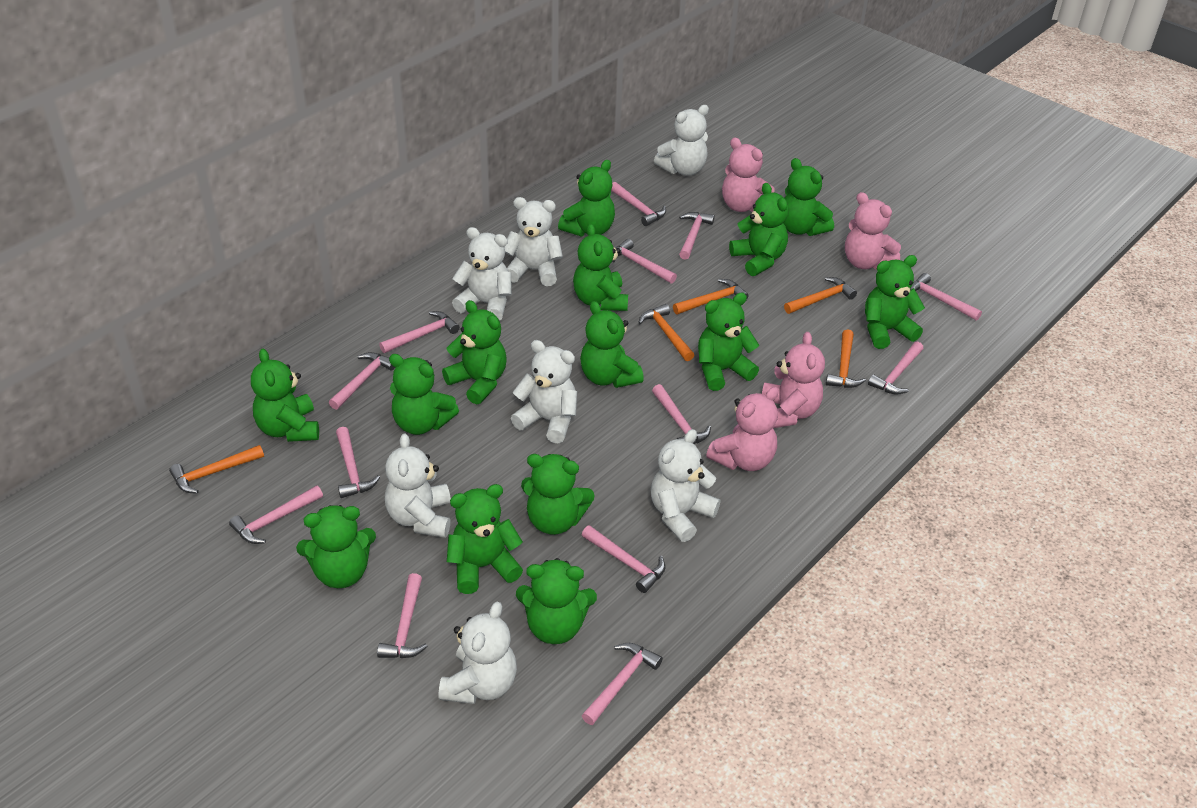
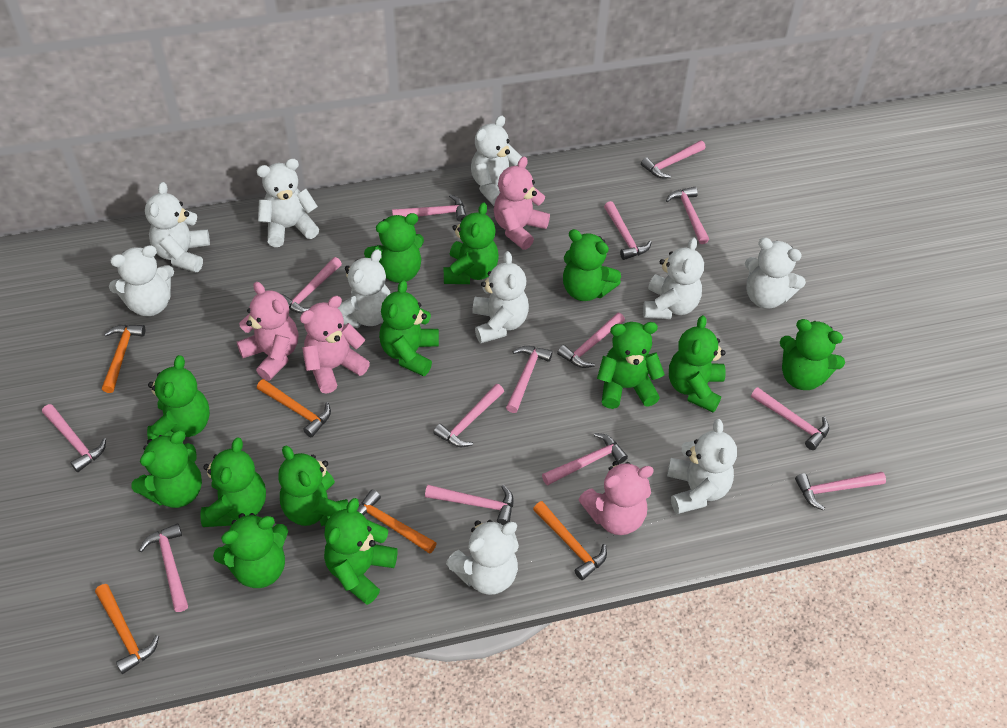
green teddy bear: [251,349,319,442] [296,505,376,588] [389,354,459,435] [442,300,506,404] [447,484,523,594] [516,558,597,644] [521,454,595,535] [558,160,615,237] [573,224,628,311] [580,301,644,388] [698,293,759,391] [729,183,789,276] [783,158,834,236] [865,255,925,349] = 14 -> [131,430,202,508] [147,355,210,440] [200,438,266,527] [213,513,288,588] [278,445,348,526] [324,498,398,605] [364,213,424,283] [379,280,439,376] [444,202,499,284] [563,229,621,301] [597,322,665,409] [669,315,726,413] [780,319,845,390] = 13
pink hammer: [229,485,323,544] [329,352,395,410] [336,427,380,498] [377,573,428,658] [379,311,460,353] [582,525,666,593] [582,643,663,725] [611,182,666,226] [612,239,677,284] [652,384,711,444] [679,212,715,260] [868,341,923,395] [910,273,982,321] = 13 -> [42,404,106,472] [139,523,188,612] [281,257,342,313] [392,194,467,222] [425,485,514,525] [433,384,504,447] [506,346,553,413] [542,433,628,486] [557,313,625,368] [604,201,652,260] [641,141,705,178] [666,187,709,244] [751,387,829,450] [795,472,886,511] = 14
white teddy bear: [385,433,451,538] [439,602,517,704] [452,227,512,321] [505,197,563,286] [511,340,577,443] [651,429,720,542] [654,105,709,176] = 7 -> [109,245,174,316] [145,182,210,273] [256,159,319,247] [338,249,391,328] [446,520,519,595] [471,116,522,206] [472,251,529,343] [643,237,704,319] [667,419,737,514] [745,237,806,309] = 10

